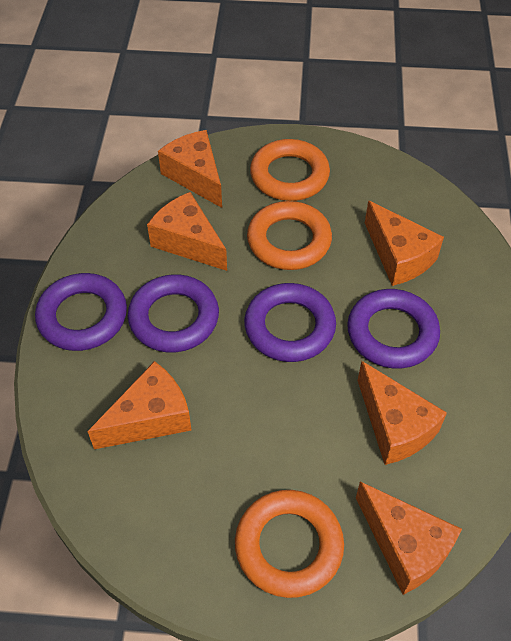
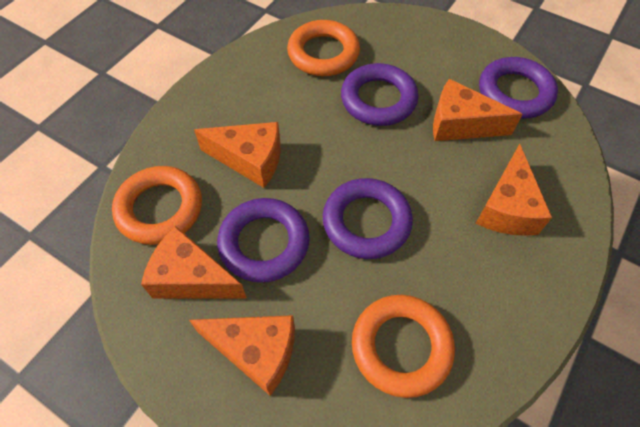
orange cheese: [87,361,191,449] [147,192,227,271] [158,130,222,208] [356,482,462,595] [357,361,447,465] [365,201,444,286] = 6 -> [141,226,247,299] [189,315,295,396] [194,122,281,188] [433,79,522,141] [475,144,552,236] = 5

